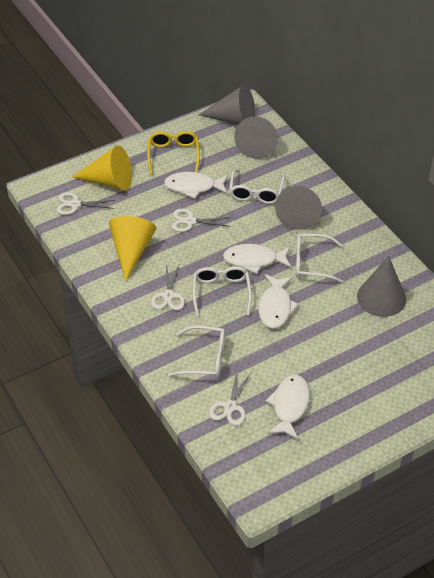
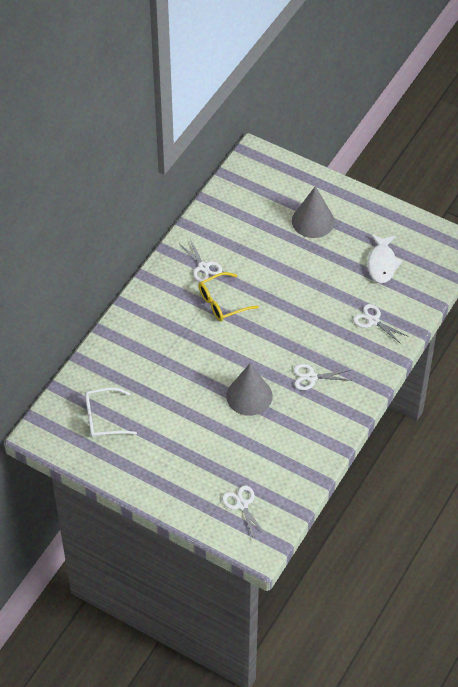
grey cone: [199,85,256,125] [234,117,278,159] [275,186,322,230] [357,256,406,317] = 4 -> [226,364,272,416] [292,186,335,238] = 2
white fish: [164,172,228,199] [223,244,291,274] [258,274,299,329] [265,375,310,440] = 4 -> [367,234,403,283] = 1
white glasses: [168,325,225,378] [193,266,252,317] [229,169,285,204] [296,234,343,283] = 4 -> [85,387,137,438] = 1
yellow cone: [72,145,132,191] [109,216,156,282] = 2 -> none = 0

